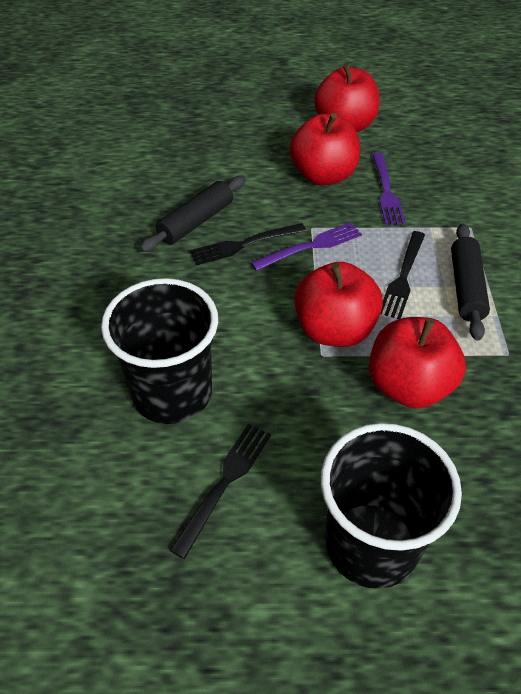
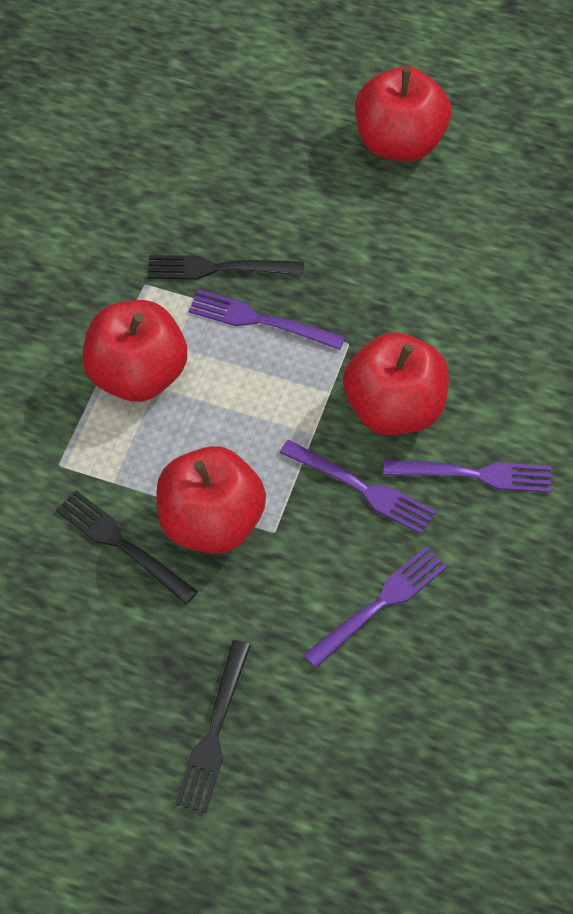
black cup: [101,278,218,424] [321,423,462,589] = 2 -> none = 0
black rolling pin: [140,176,246,252] [451,224,490,341] = 2 -> none = 0
purple fork: [251,222,362,271] [372,153,406,225] = 2 -> [188,290,345,350] [280,440,436,535] [303,547,447,668] [384,459,551,493] = 4

